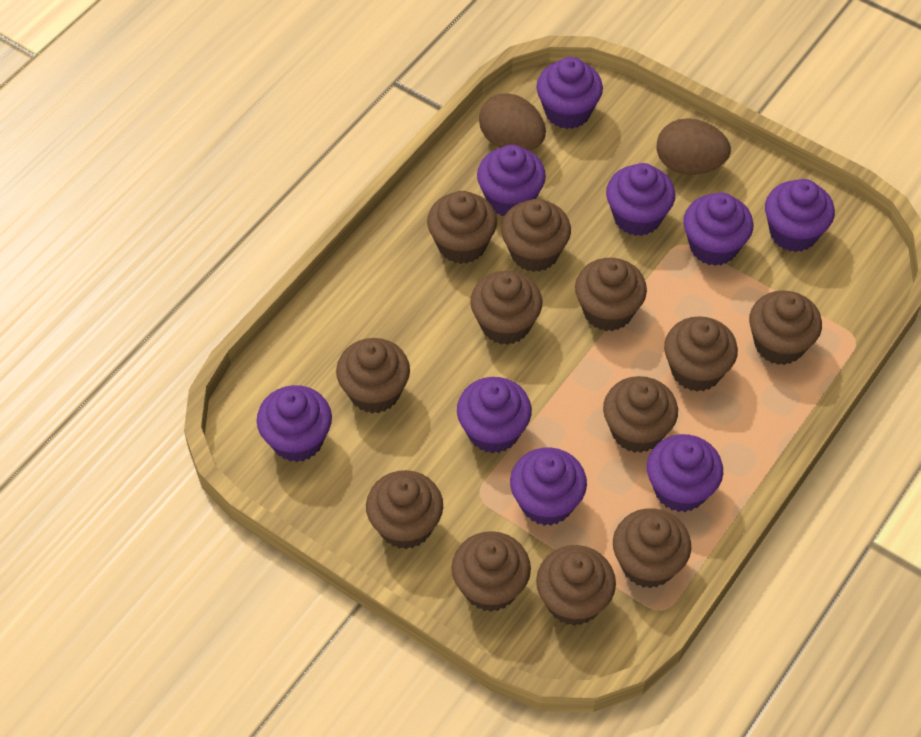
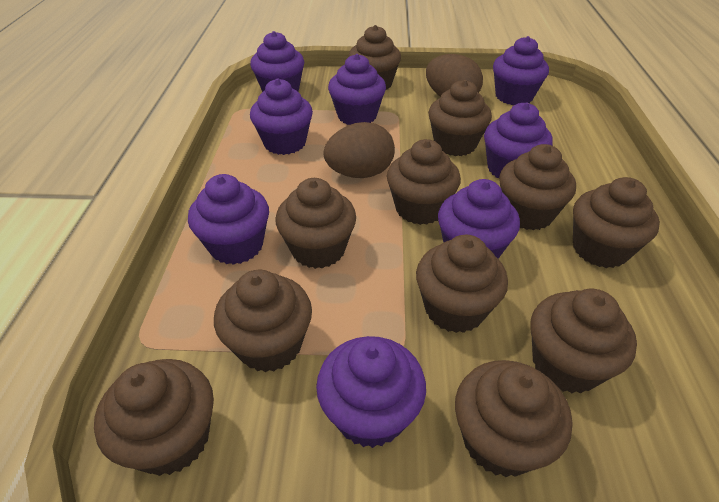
brown cupcake: [336,338,410,414] [366,470,443,549] [427,191,497,264] [452,531,531,612] [470,271,543,345] [501,199,571,272] [536,545,616,626] [575,258,647,331] [603,376,678,453] [613,508,691,588] [664,316,738,392] [749,290,822,365] = 12 -> [94,359,214,476] [214,270,312,372] [276,178,356,269] [349,25,401,90] [387,139,461,225] [416,235,508,333] [428,80,492,156] [455,360,572,477] [499,144,576,230] [530,289,637,393] [573,177,660,268] = 11
purple cupcake: [257,385,332,462] [457,377,532,454] [477,145,546,216] [510,448,587,526] [536,57,603,129] [606,163,675,236] [647,434,723,512] [683,192,754,266] [765,179,835,252] = 9 -> [188,174,269,265] [250,31,304,92] [250,78,313,155] [316,336,426,448] [328,54,386,125] [438,179,520,259] [484,102,553,178] [493,36,549,105] = 8

